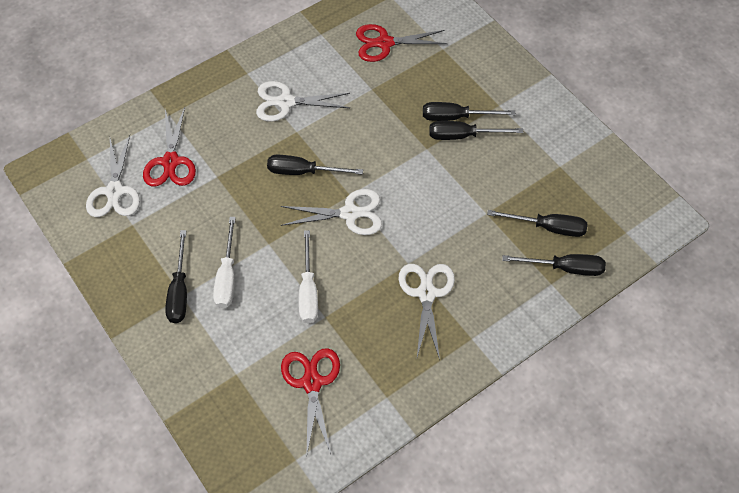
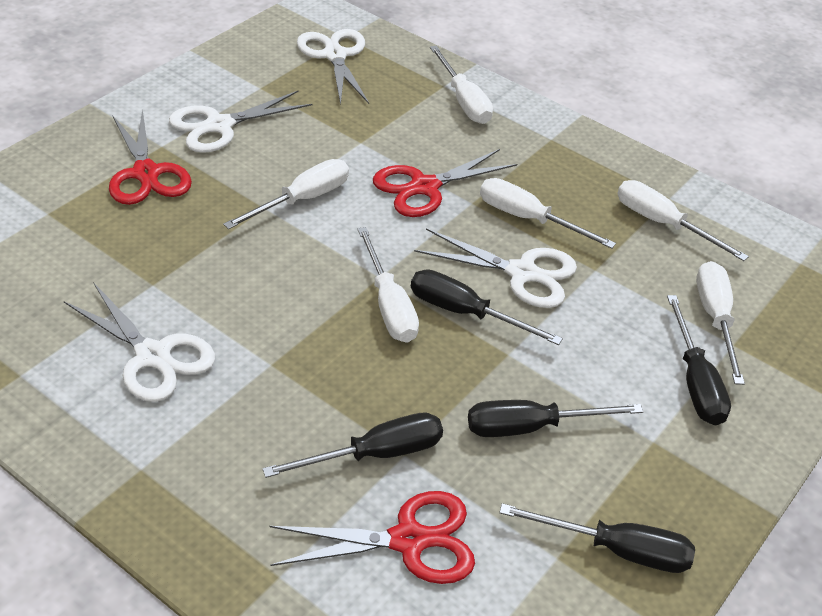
black screwdriver: [165,230,187,323] [267,155,363,175] [423,102,516,121] [429,121,523,140] [487,210,587,237] [502,254,606,276] = 6 -> [262,413,443,478] [411,270,563,345] [468,400,643,437] [499,503,695,573] [667,295,731,426] = 5
white screwdriver: [213,217,236,308] [299,230,318,323] = 2 -> [223,159,349,229] [357,227,419,343] [430,46,493,124] [480,178,616,249] [617,180,749,261] [696,261,745,385] = 6

